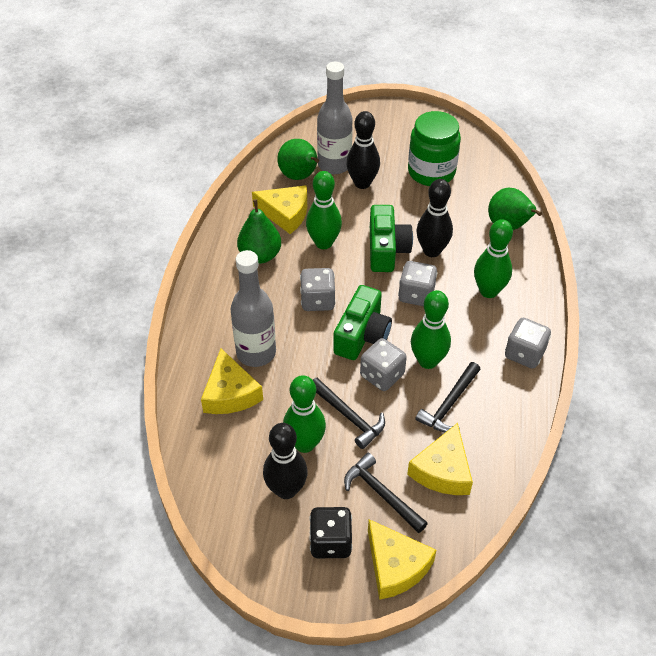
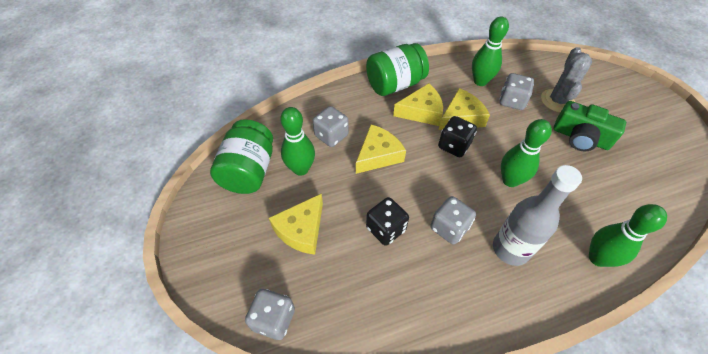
black bowling pin: [263,423,308,499] [346,111,380,189] [416,179,453,257] = 3 -> none = 0
black dice: [309,507,352,558] = 1 -> [366,197,409,246] [438,116,477,158] = 2
black hammer: [313,378,385,449] [344,453,428,533] [415,362,481,432] = 3 -> none = 0
green camera: [333,285,392,360] [370,205,413,272] = 2 -> [553,101,626,151] = 1
green jar: [408,111,461,186] = 1 -> [210,119,273,194] [366,43,429,96] = 2
green pear: [237,199,281,264] [277,139,319,180] [488,188,542,230] = 3 -> none = 0
grey bottle: [230,250,276,367] [317,62,353,174] = 2 -> [493,165,582,266] = 1
grey cactus: none = 0 -> [541,47,592,112] = 1

